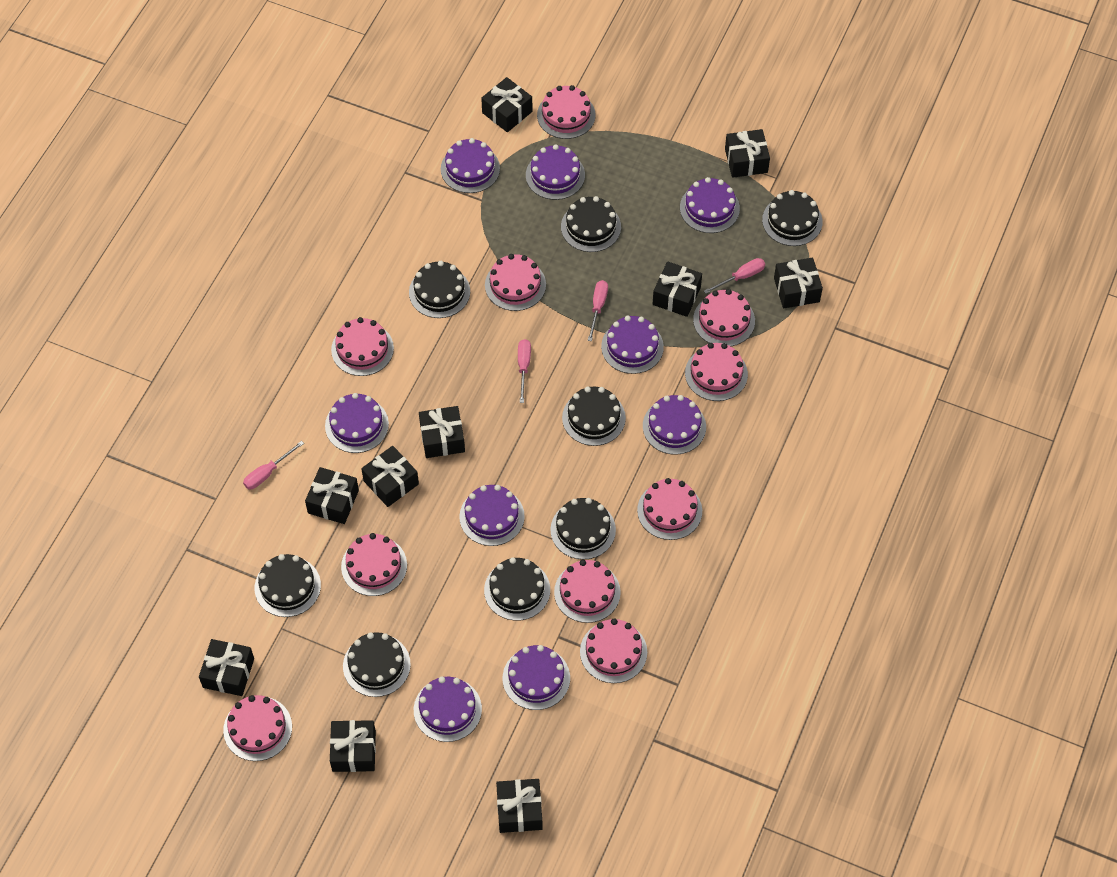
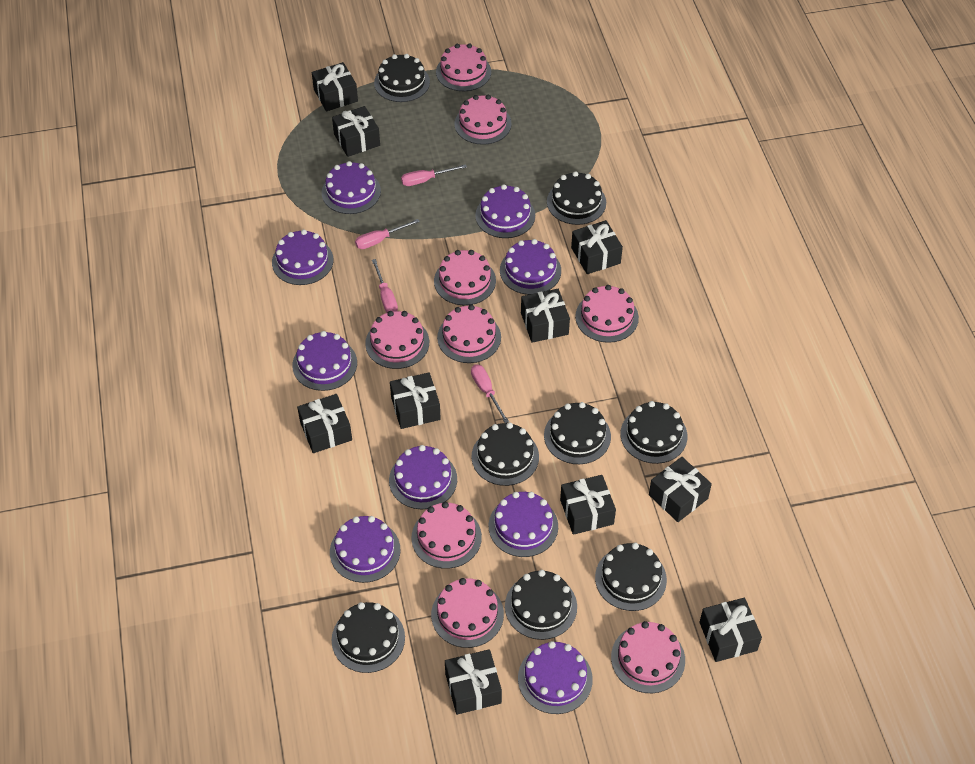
pink cake: [223,695,292,761] [331,317,394,376] [341,533,407,596] [485,254,546,311] [537,85,595,139] [554,560,621,623] [580,618,647,683] [637,478,702,540] [685,343,748,401] [693,289,755,346] = 10 -> [365,311,429,369] [411,502,482,569] [431,578,504,648] [434,250,496,305] [436,43,491,91] [437,305,501,363] [454,95,512,145] [575,285,639,343] [611,621,685,693] = 9

